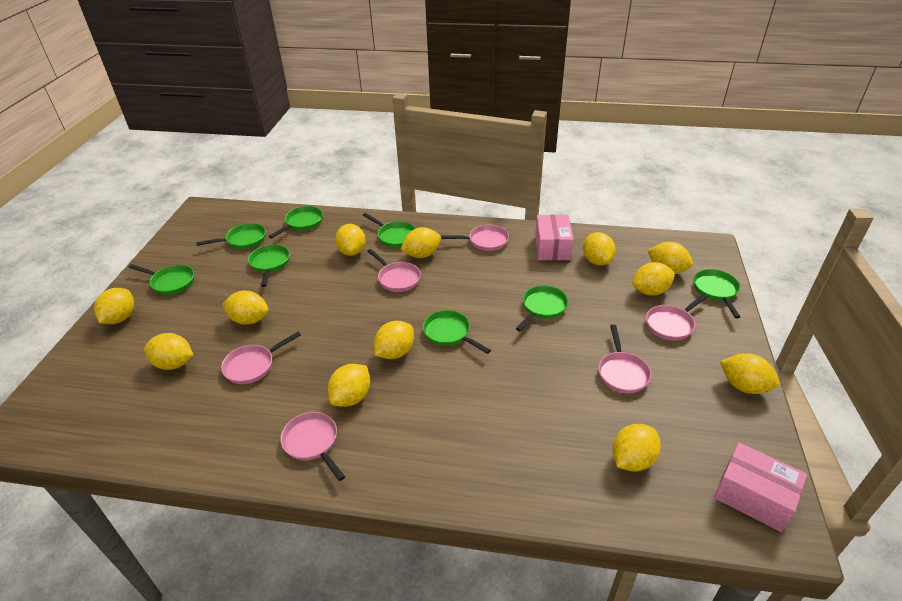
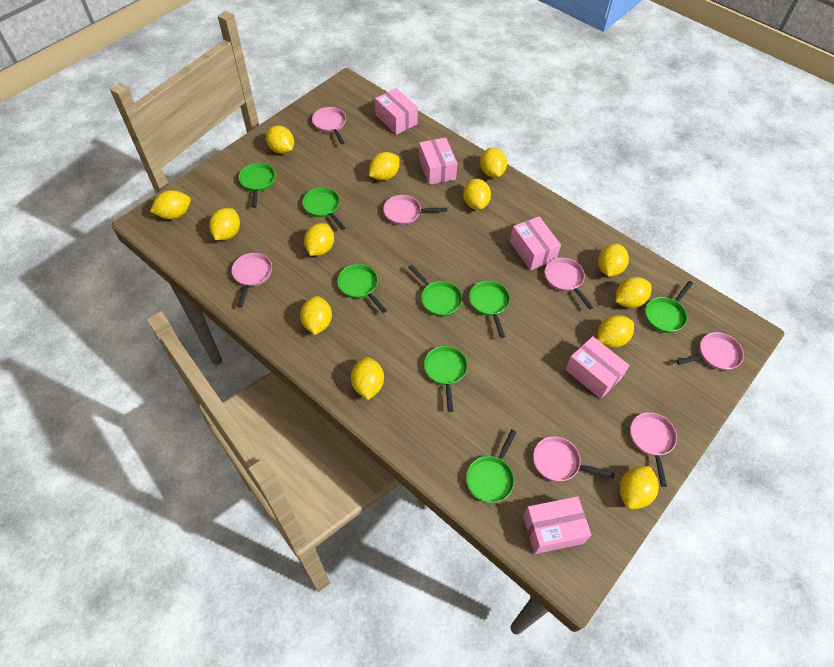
pink box: [535,215,574,260] [714,443,807,532] = 2 -> [375,88,418,135] [419,137,457,185] [510,216,561,270] [523,496,591,554] [565,336,630,399] = 5
pink pan: [221,332,301,384] [280,412,345,481] [367,249,421,292] [441,224,509,251] [598,325,651,393] [646,293,709,340] = 6 -> [232,253,272,308] [312,107,346,144] [383,195,447,225] [533,436,614,482] [545,258,593,309] [630,412,677,487] [676,332,744,370] = 7
yellow lemon: [94,288,134,324] [144,333,193,370] [222,291,269,325] [328,364,370,407] [335,224,366,256] [374,321,414,359] [400,227,441,258] [583,232,616,265] [612,424,661,471] [632,262,675,295] [647,242,693,274] [720,353,779,394] = 12 -> [150,190,191,219] [209,208,240,240] [266,125,294,154] [300,296,332,335] [304,223,334,256] [351,357,384,400] [369,152,400,181] [463,179,491,210] [480,148,507,178] [597,315,634,348] [598,244,629,277] [616,277,651,308] [620,466,659,509] = 13

